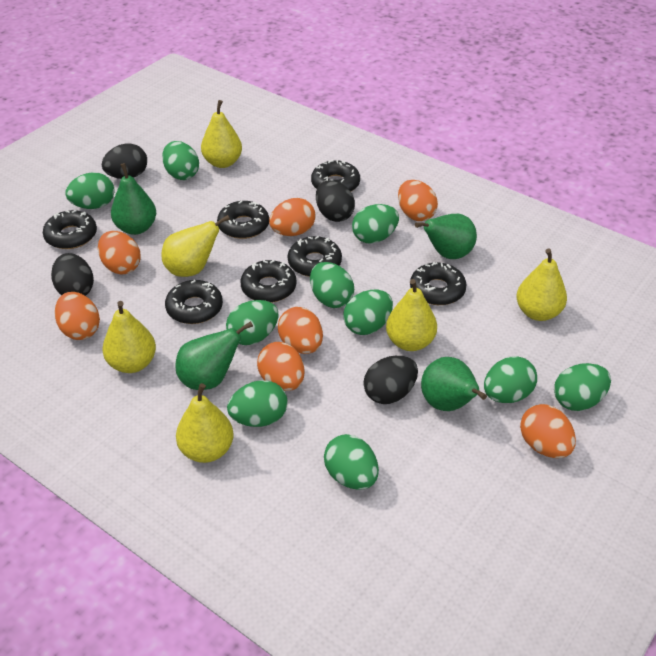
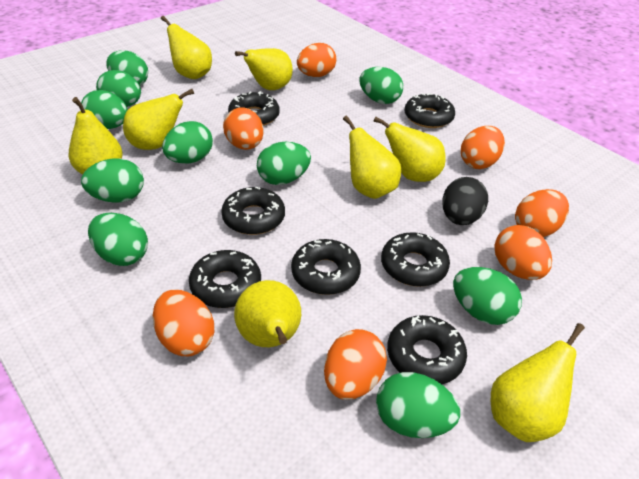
black egg: [51,253,94,296] [102,144,147,179] [316,180,355,222] [363,356,418,404] = 4 -> [442,177,488,225] = 1
green pear: [111,163,156,235] [175,321,253,390] [415,214,477,259] [421,357,487,411] = 4 -> none = 0
yellow pear: [102,301,156,373] [161,215,230,277] [176,383,234,463] [201,100,242,168] [386,279,437,351] [516,248,567,321] = 6 -> [69,97,123,175] [123,89,194,150] [161,16,212,79] [234,280,301,347] [235,48,293,90] [343,116,401,199] [373,116,446,182] [491,323,585,442] = 8

